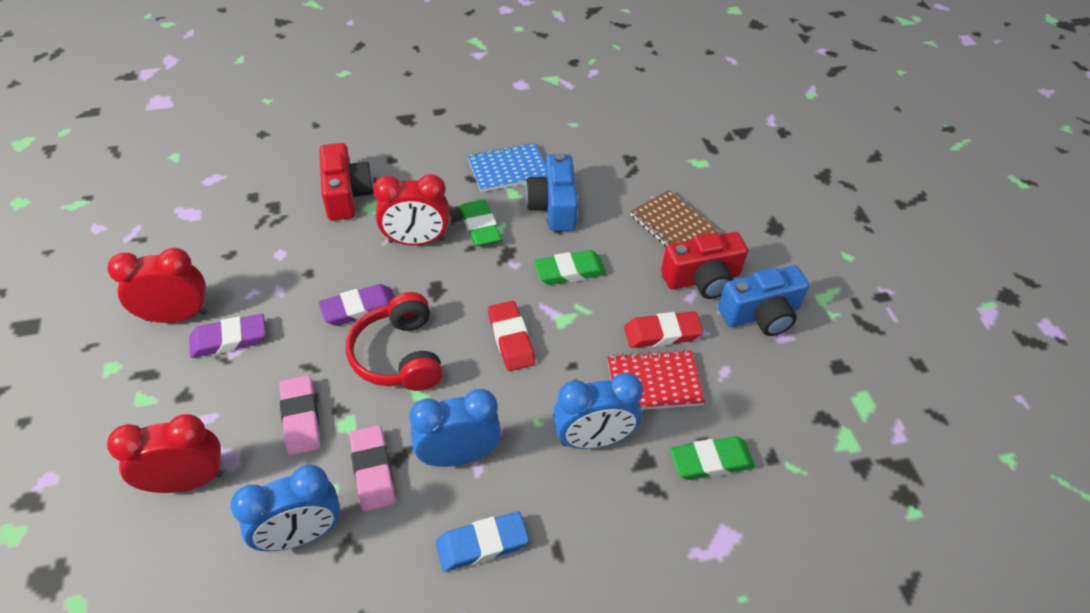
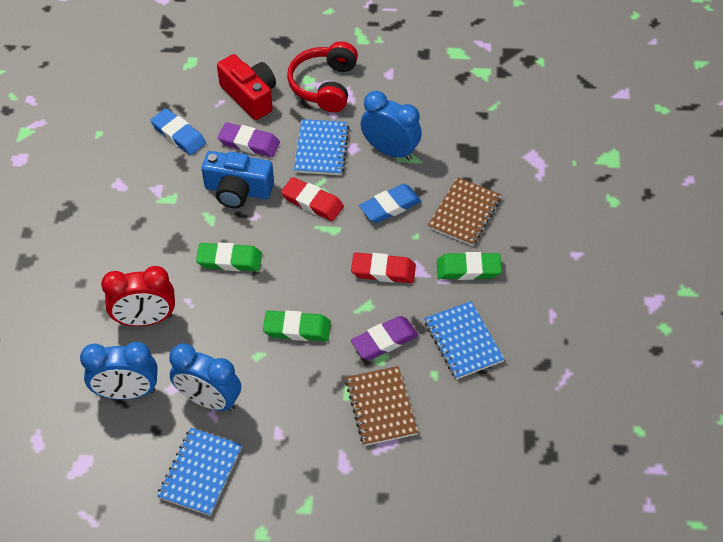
blue camera: [525,153,578,231] [718,265,809,336] = 2 -> [202,151,274,208] = 1
blue eraser: [436,511,529,572] = 1 -> [150,108,206,155] [359,184,421,223] = 2
blue notebook: [468,143,545,192] = 1 -> [157,428,242,516] [294,119,349,175] [424,301,505,379] = 3
brown notebook: [630,190,721,247] = 1 -> [345,366,418,446] [428,177,501,246] = 2
pink eraser: [279,375,321,455] [349,425,395,512] = 2 -> none = 0
red camera: [319,143,374,221] [661,232,748,299] = 2 -> [217,54,276,120] = 1
red clock: [107,414,223,493] [108,248,207,323] [373,174,449,246] = 3 -> [101,266,175,326] = 1
red notebook: [607,350,705,410] = 1 -> none = 0

